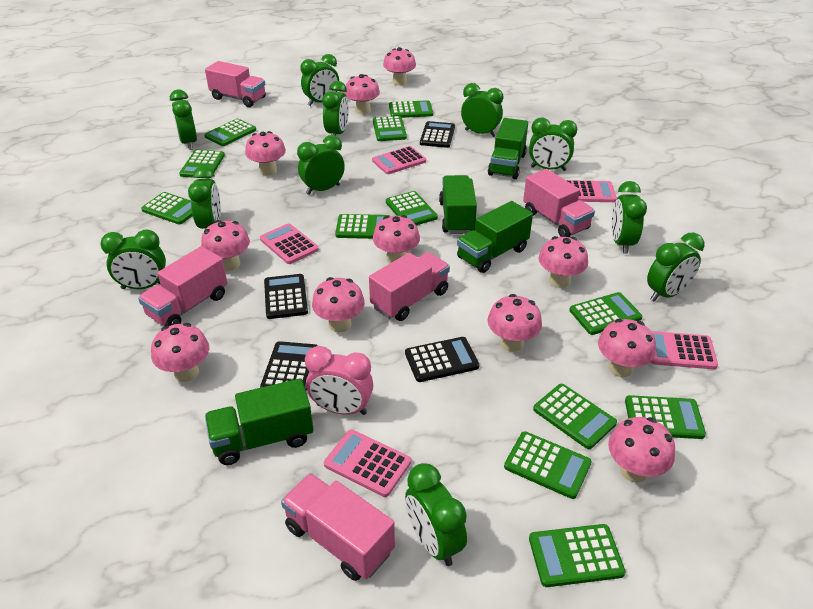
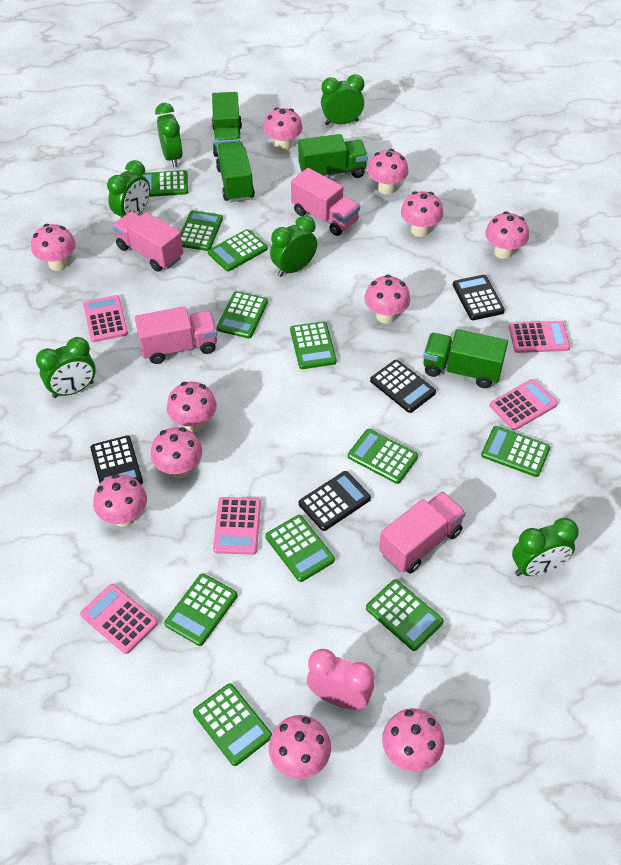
green calculator: [141,192,193,225] [179,150,225,179] [204,119,256,146] [335,214,390,239] [373,116,407,141] [386,191,438,225] [389,100,433,118] [504,431,592,499] [529,524,626,587] [533,384,617,449] [569,292,642,335] [625,395,706,439] = 12 -> [140,170,188,197] [164,573,237,646] [181,210,223,251] [193,683,272,766] [208,229,268,271] [217,291,268,338] [265,515,335,582] [290,321,337,369] [348,429,418,484] [366,579,444,651] [481,426,550,477] = 11
green clock: [100,229,166,289] [170,90,197,150] [188,166,221,229] [297,135,345,195] [301,54,339,106] [322,81,349,136] [405,463,467,566] [461,83,503,137] [529,118,577,171] [611,181,647,254] [647,233,704,301] = 11 -> [36,337,96,398] [107,160,150,218] [155,103,183,167] [270,215,317,277] [321,74,364,125] [512,518,579,576] = 6
pink truck: [138,246,227,326] [205,61,266,107] [281,473,395,581] [369,252,450,321] [523,169,595,237] = 5 -> [113,212,183,272] [135,306,217,364] [291,168,360,236] [379,491,466,574] = 4

